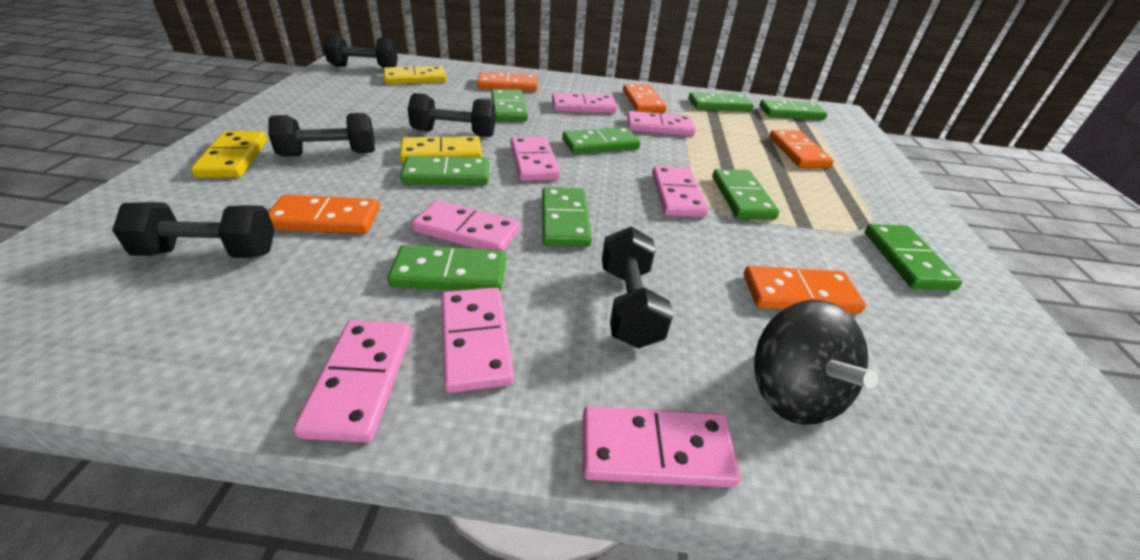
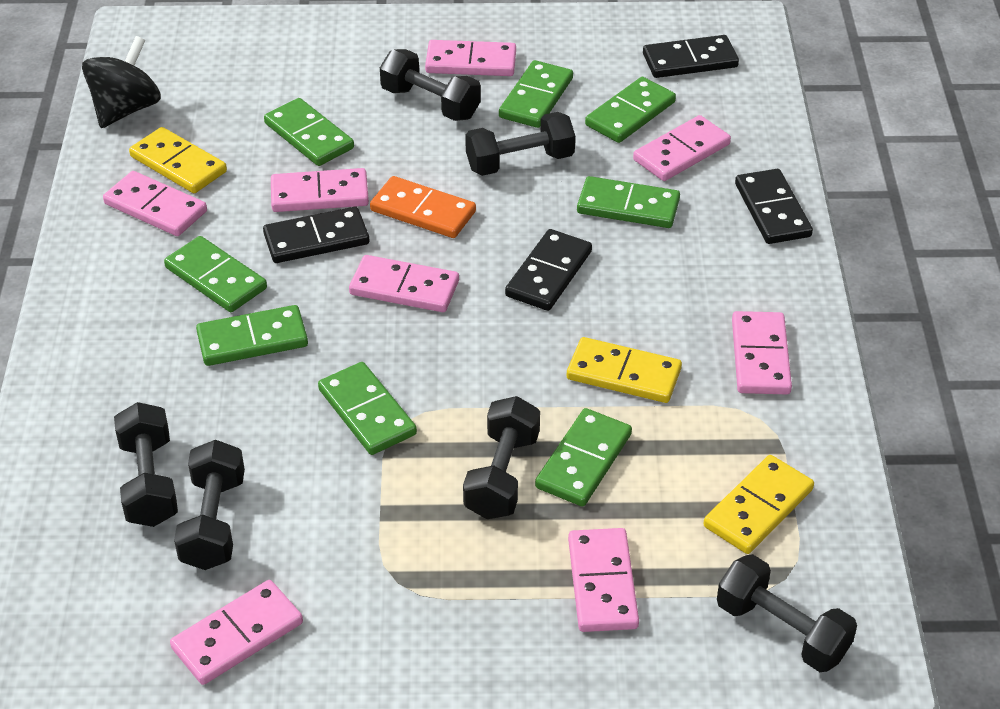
black domino: none = 0 -> [263,207,369,263] [505,229,592,311] [643,35,739,78] [735,169,813,244] = 4
black dumbbell: [112,202,275,258] [268,113,375,157] [323,34,398,68] [407,93,496,137] [602,227,673,349] = 5 -> [114,402,178,527] [174,440,245,570] [380,49,481,121] [463,396,540,519] [465,112,575,176] [717,554,857,672] = 6
green domino: [387,245,506,291] [400,156,489,185] [491,89,528,121] [542,187,592,247] [562,127,640,154] [689,92,754,112] [712,169,779,220] [759,99,827,120] [865,224,962,290] = 9 -> [164,236,267,312] [196,305,308,366] [264,98,354,166] [318,362,417,455] [499,60,573,128] [535,408,632,507] [577,176,680,228] [585,77,676,143] = 8
orange domino: [268,195,380,234] [477,72,537,91] [623,84,667,113] [744,266,866,314] [769,130,834,168] = 5 -> [370,176,476,238] = 1

